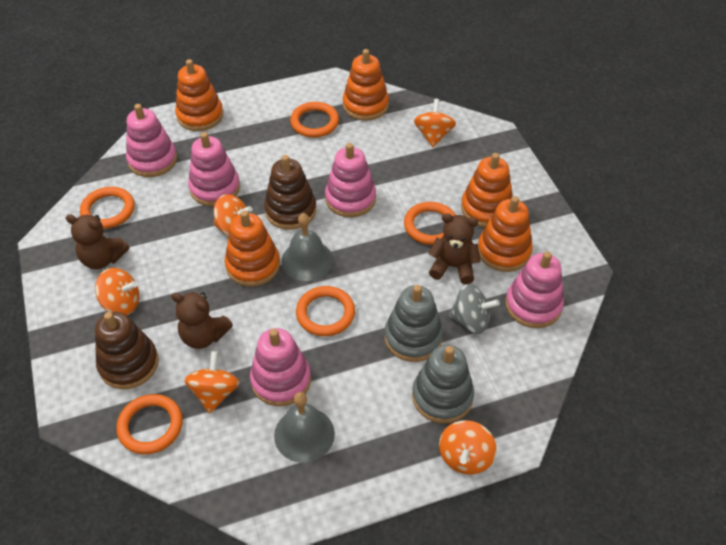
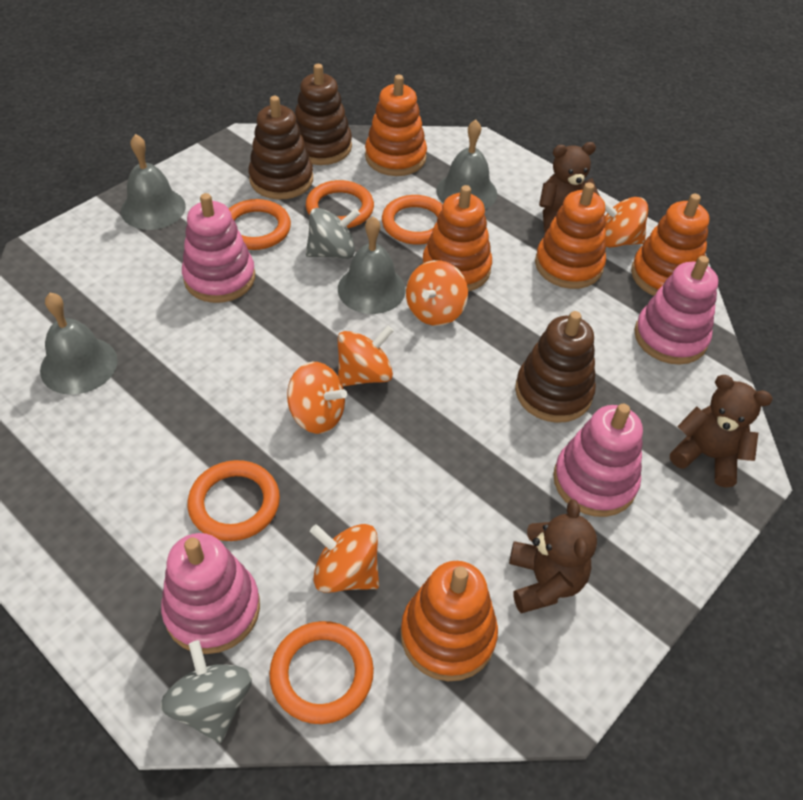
brown stacking toy: [95,312,159,389] [264,155,316,230] = 2 -> [248,96,313,199] [295,64,352,165] [515,311,596,423] = 3
grey bell: [274,392,335,463] [281,213,333,281] = 2 -> [40,293,118,395] [121,134,186,230] [338,216,406,314] [436,119,497,209] = 4
grey spinning top: [449,284,500,334] = 1 -> [160,640,252,743] [306,208,360,259] = 2
grey stacking toy: [385,285,443,362] [412,345,474,424] = 2 -> none = 0
pink stacking toy: [126,104,177,177] [188,132,240,206] [250,328,311,406] [325,143,376,217] [505,251,564,328] = 5 -> [161,533,260,654] [182,193,255,303] [553,404,643,517] [634,256,718,365] = 4

